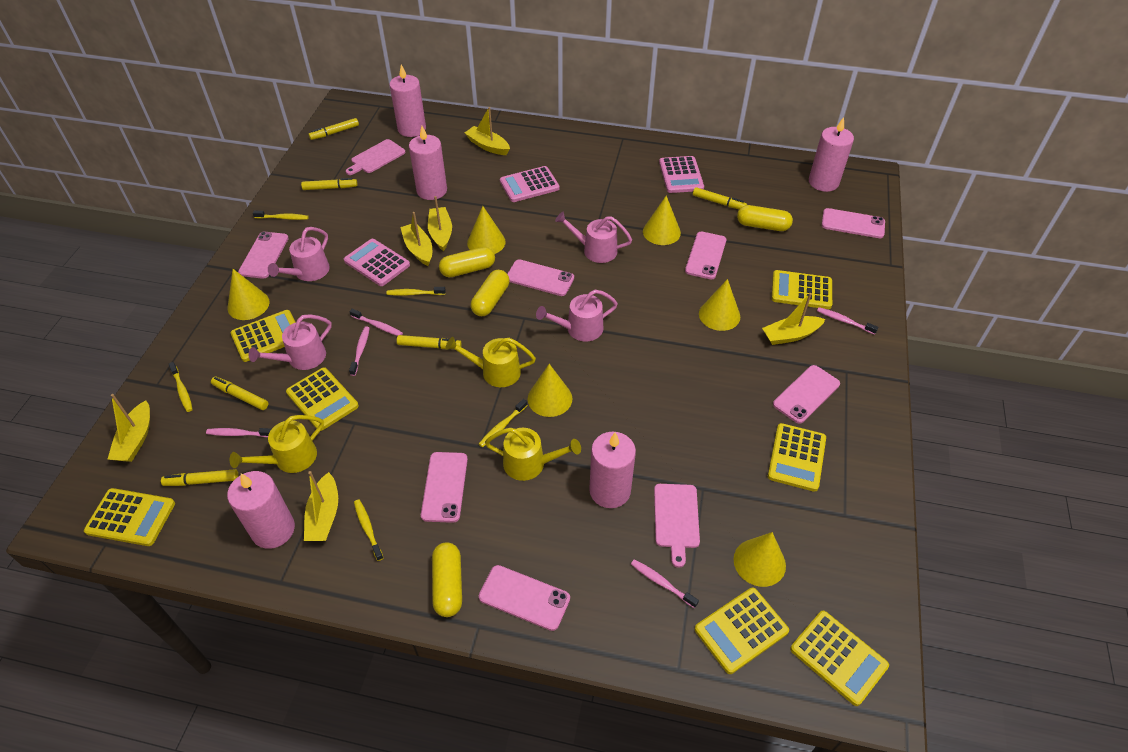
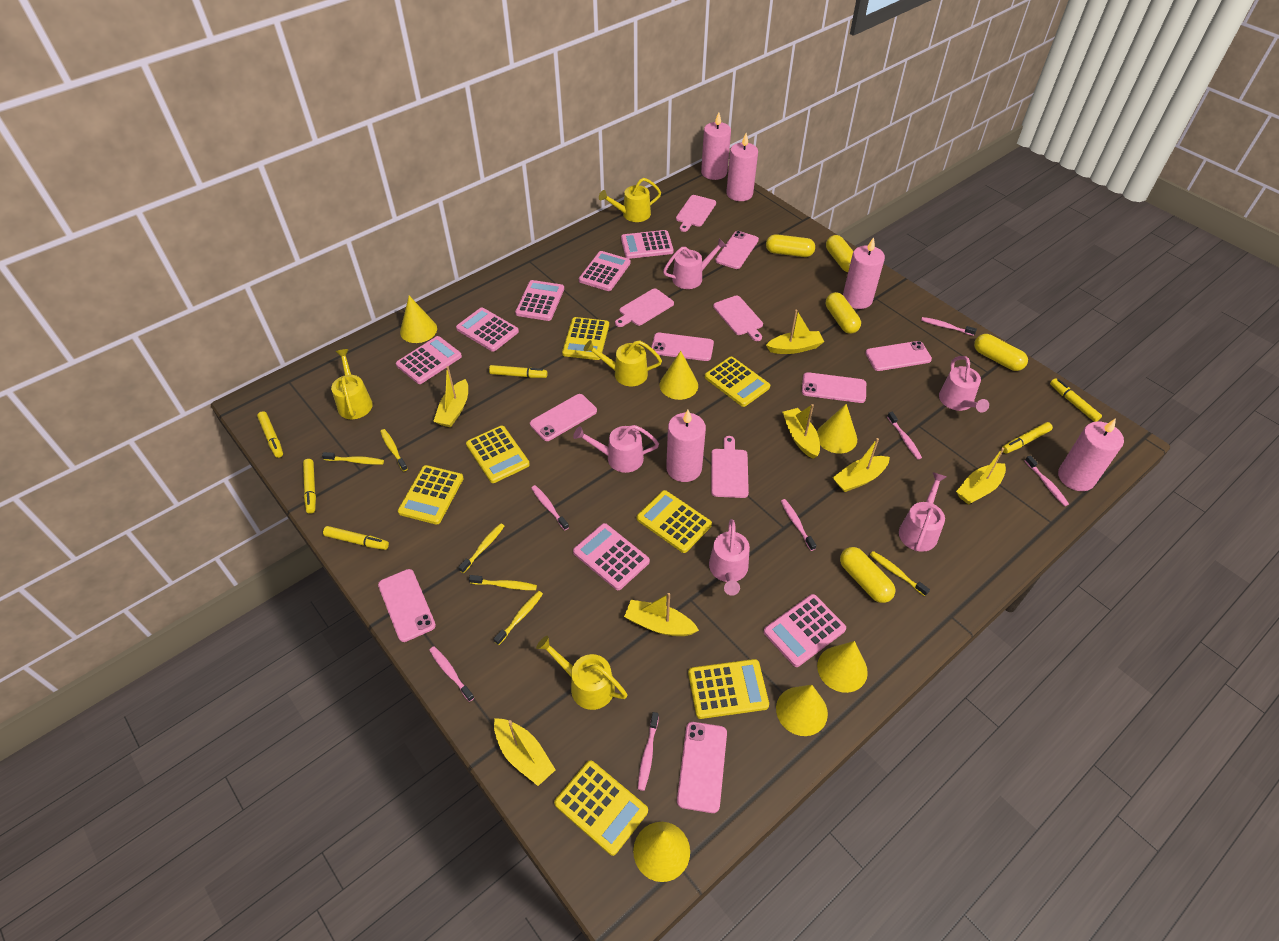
pink calculator: [344,239,410,286] [500,166,560,202] [659,156,704,193] = 3 -> [396,336,462,384] [456,307,519,352] [515,280,564,321] [573,523,650,590] [579,251,631,291] [621,230,674,259] [763,594,846,667] = 7
pink cutting board: [346,139,406,175] [654,484,700,568] = 2 -> [615,288,674,327] [676,195,716,232] [711,436,749,498] [713,295,763,341] = 4
pink toothbrush: [206,428,271,437] [349,309,403,336] [349,326,369,376] [631,559,699,608] [817,307,879,335] = 5 -> [429,646,474,702] [531,485,569,530] [638,712,659,791] [781,499,816,551] [887,412,922,460] [921,317,977,336] [1025,455,1069,506] = 7
pink watering can: [248,314,332,370] [268,227,330,281] [536,290,618,341] [555,212,632,263] = 4 -> [573,425,659,473] [663,238,727,289] [709,519,750,596] [899,472,946,552] [939,356,989,413] = 5
yellow boat: [107,394,150,462] [304,471,338,541] [400,212,432,266] [428,196,452,251] [465,107,510,155] [762,293,825,345] = 6 -> [433,366,468,427] [494,718,556,786] [624,593,699,636] [766,309,824,354] [782,404,820,459] [833,438,890,492] [956,448,1006,505] = 7
yellow capsule: [432,542,462,617] [439,247,495,277] [471,270,509,316] [737,205,793,231] = 4 -> [766,234,815,257] [826,235,854,272] [826,292,861,334] [840,547,895,603] [974,334,1028,371] = 5
yellow toothbrush: [169,362,193,412] [253,211,309,220] [354,500,383,561] [386,287,446,296] [479,399,528,447] = 5 -> [322,452,384,465] [380,429,408,472] [458,523,504,573] [469,575,537,590] [494,591,543,645] [870,551,930,596] = 6
yellow watering can: [229,415,324,473] [445,337,536,387] [485,428,581,481] = 3 -> [331,349,373,419] [536,636,628,710] [584,340,662,386] [599,178,661,222] = 4

